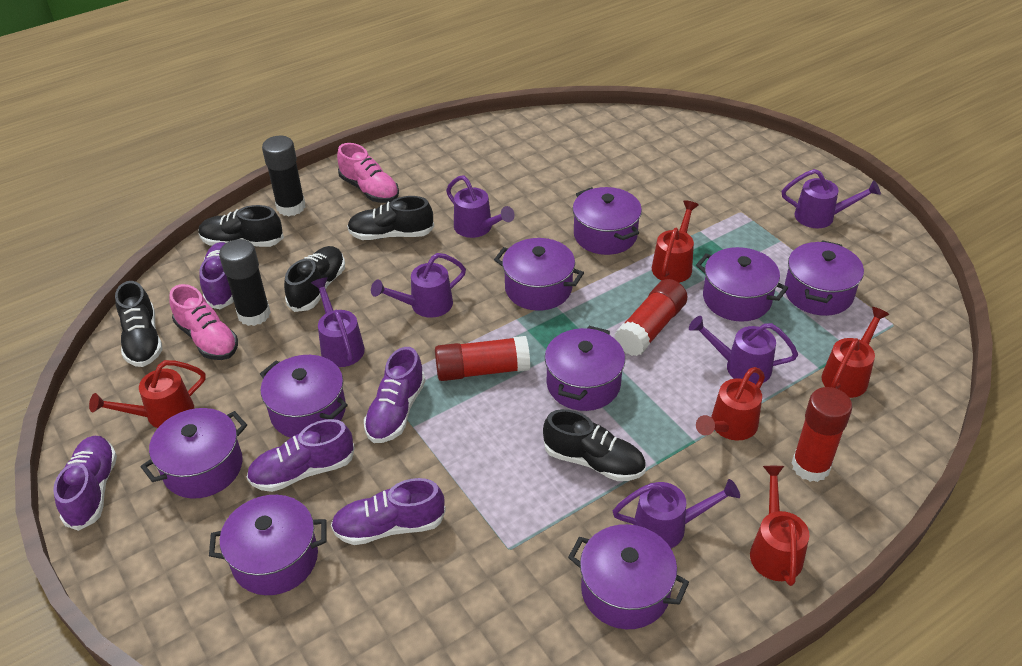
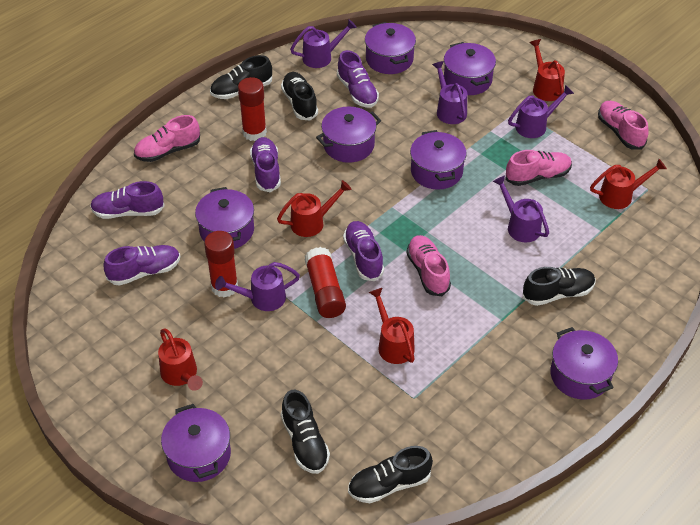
black glue stick: [219,239,271,326] [262,136,306,216] = 2 -> none = 0
pink shoe: [169,284,238,360] [337,143,399,203] = 2 -> [134,115,200,162] [406,235,451,296] [506,150,572,186] [598,101,649,149] = 4
purple pot: [141,408,247,499] [209,495,326,595] [260,355,348,438] [494,238,584,311] [545,326,625,411] [568,524,689,629] [573,187,642,255] [696,247,788,322] [785,240,864,316] = 9 -> [161,404,231,482] [195,187,254,249] [316,107,381,163] [365,22,416,74] [410,130,466,190] [444,42,496,95] [550,327,618,400] = 7
purple watering can: [311,277,365,367] [371,253,466,318] [446,175,515,238] [613,479,740,548] [689,316,798,384] [782,169,881,228] = 6 -> [215,262,300,311] [290,19,357,68] [432,61,467,124] [493,175,549,242] [508,85,574,138] = 5

